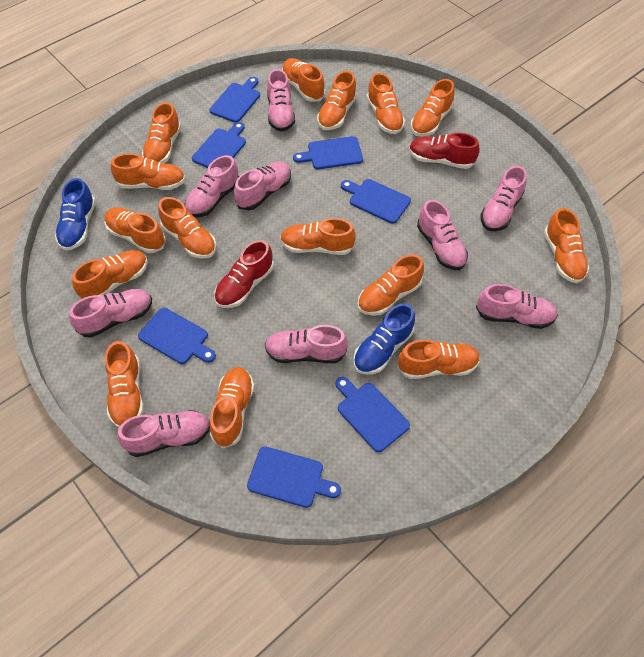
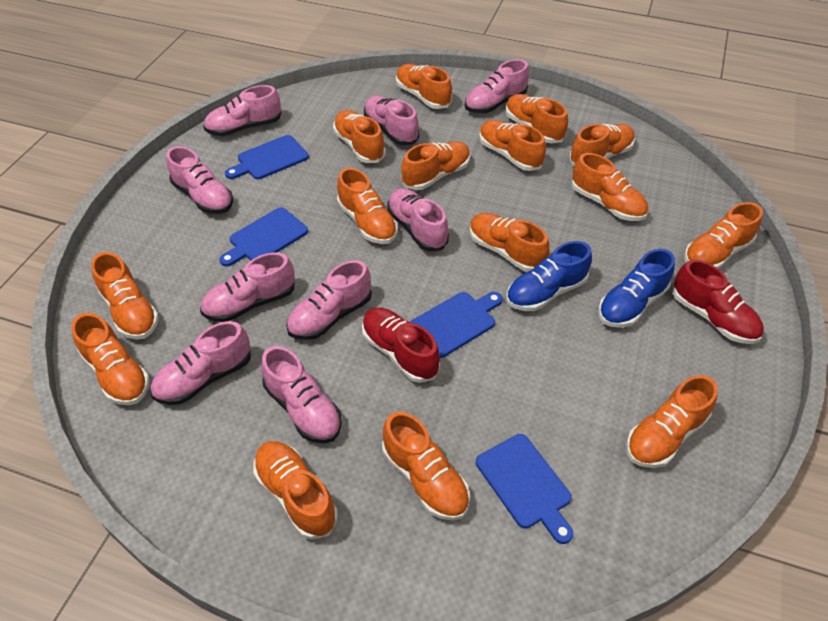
blue cutting board: [138,308,216,364] [192,122,246,168] [209,77,260,123] [247,446,341,508] [293,136,363,169] [335,377,410,452] [341,179,411,224] = 7 -> [219,207,308,267] [225,135,309,179] [410,292,503,358] [476,434,573,544] = 4

